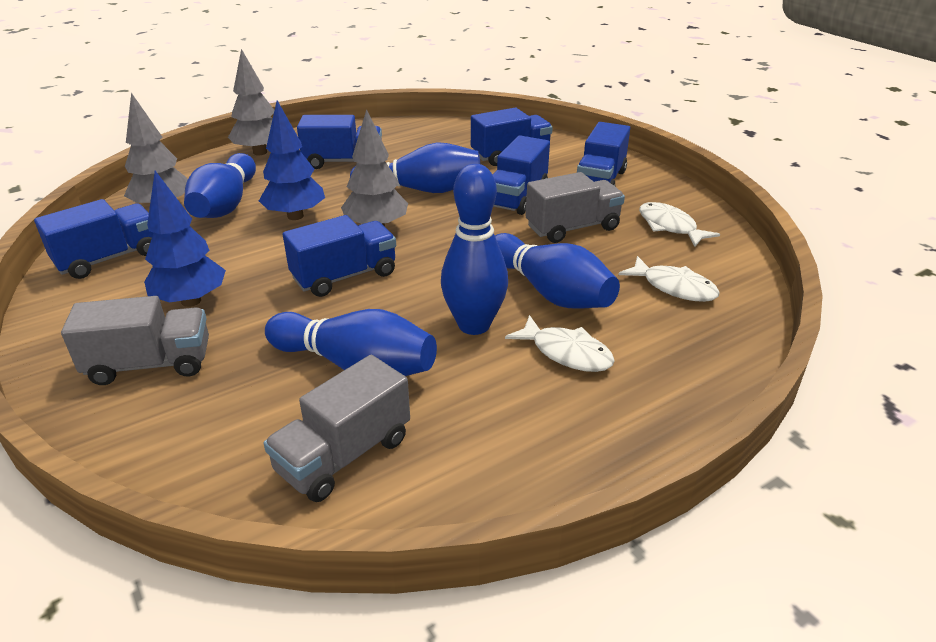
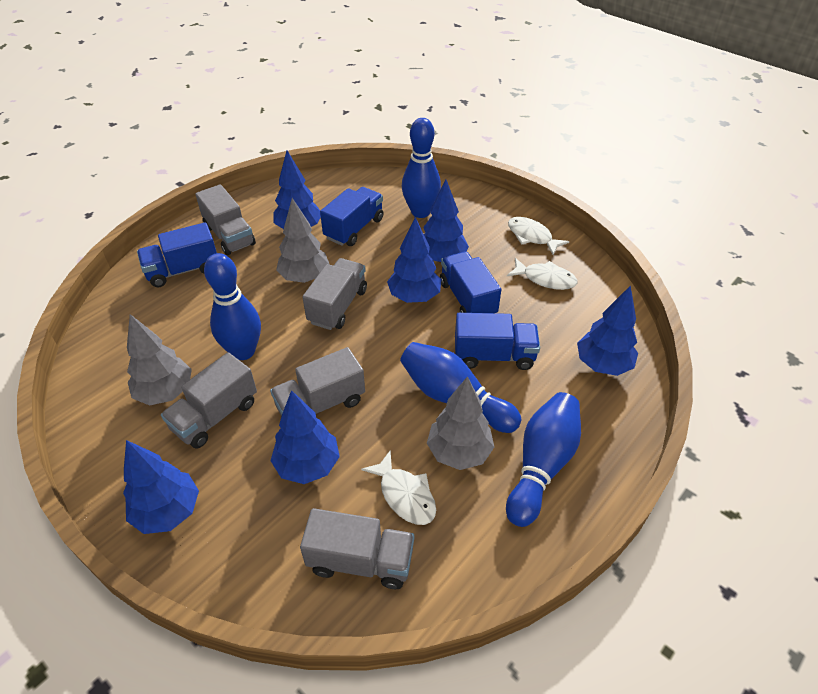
blue bowling pin: [184,153,256,218] [265,309,437,376] [350,142,480,193] [441,164,508,335] [495,233,620,308] = 5 -> [204,253,261,360] [400,342,521,433] [402,118,441,218] [506,392,581,527] = 4
blue tree: [144,171,226,307] [259,100,325,220] = 2 -> [123,440,199,534] [271,390,340,484] [273,151,321,229] [387,217,441,303] [423,180,469,263] [577,285,638,376] = 6
blue truck: [34,199,154,279] [283,215,396,297] [297,115,382,169] [471,108,553,166] [492,135,550,215] [577,122,630,187] = 6 -> [137,222,217,287] [320,187,384,246] [440,251,501,313] [455,313,540,370] = 4
grey truck: [61,296,209,385] [263,355,410,502] [525,172,625,243] = 3 -> [161,352,257,449] [195,184,256,255] [270,347,365,416] [300,508,414,589] [303,258,367,330] = 5

